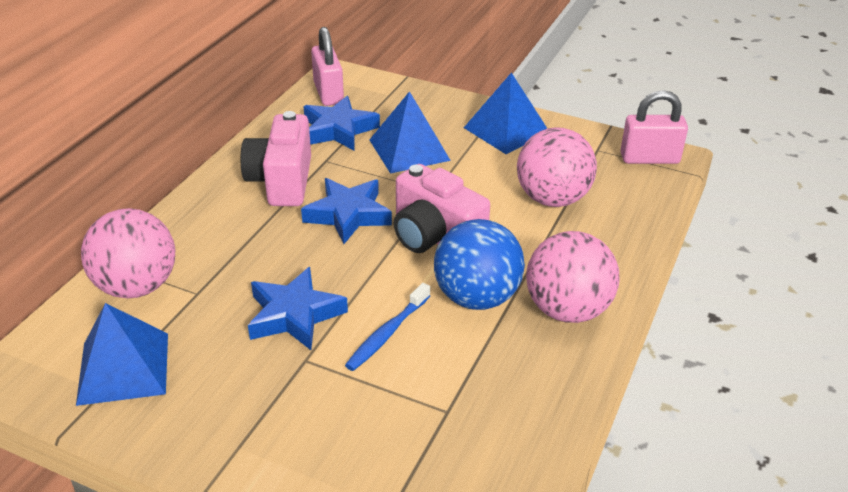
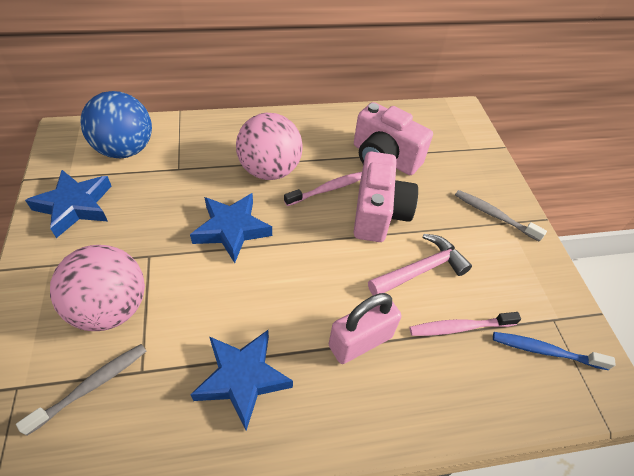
blue pyramid: [76,303,168,406] [369,91,451,174] [464,73,547,154] = 3 -> none = 0
grey toothbrush: none = 0 -> [16,344,146,436] [455,190,547,242] = 2
pink ball: [81,208,175,298] [517,127,597,207] [526,231,619,323] = 3 -> [50,245,145,331] [236,113,303,180] = 2
pink hammer: none = 0 -> [368,234,472,296] = 1
pink padlock: [311,27,344,106] [620,90,688,164] = 2 -> [329,293,401,364] = 1
pink toothbrush: none = 0 -> [284,172,362,206] [410,312,521,336] = 2

